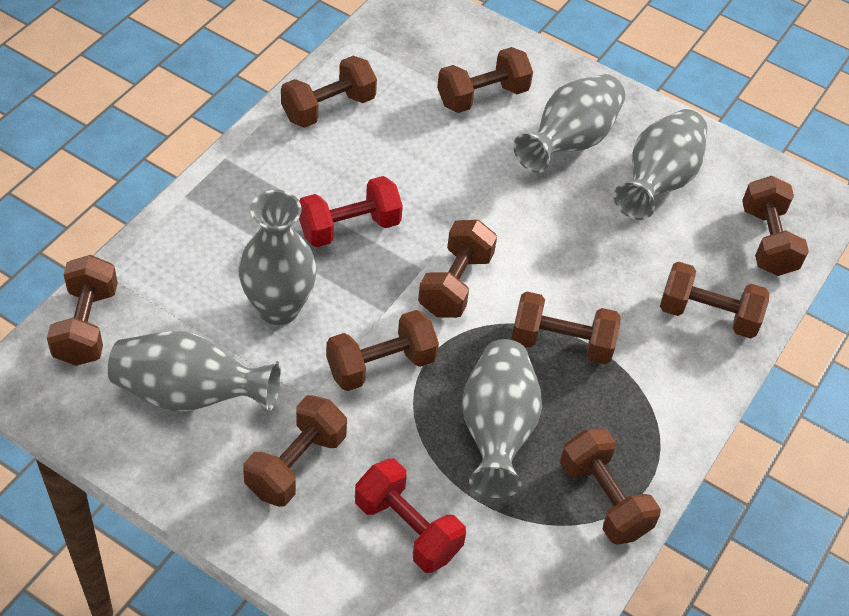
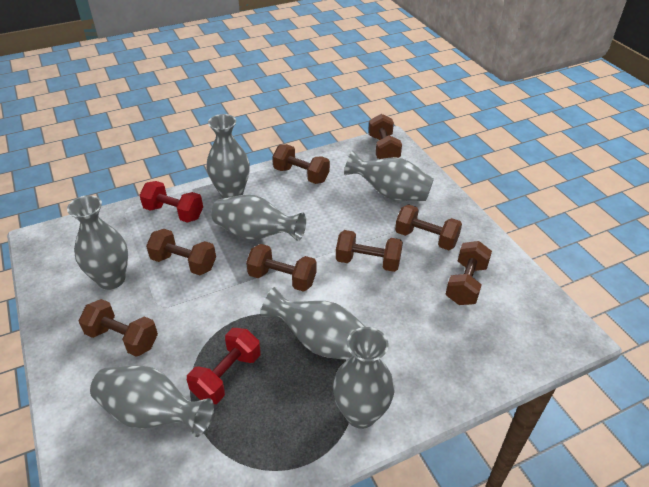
brown dumbbell: [47,255,118,366] [243,395,347,507] [281,56,377,128] [326,310,439,391] [418,220,497,318] [437,47,533,113] [511,291,621,364] [560,428,661,545] [660,262,769,339] [742,176,809,276] = 10 -> [79,299,158,357] [146,229,216,275] [246,244,317,292] [273,144,330,184] [336,230,403,272] [369,114,402,159] [395,204,462,250] [446,241,492,305] = 8
grey vase: [108,331,281,412] [238,190,317,325] [462,339,542,498] [513,74,625,173] [614,109,707,220] = 5 -> [67,195,128,290] [90,366,214,437] [206,114,250,198] [211,195,306,241] [260,287,366,360] [333,327,394,429] [344,151,434,201] = 7

